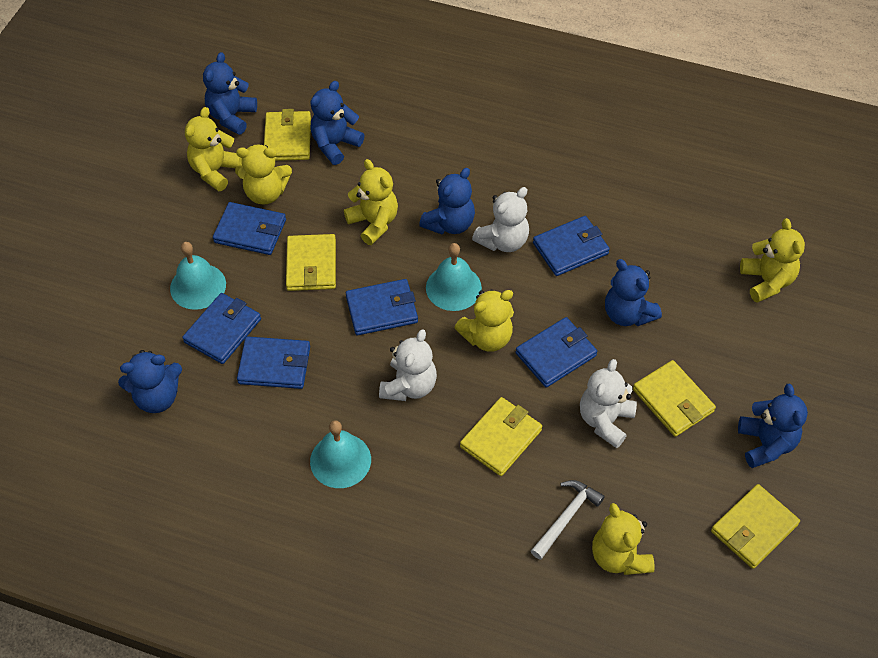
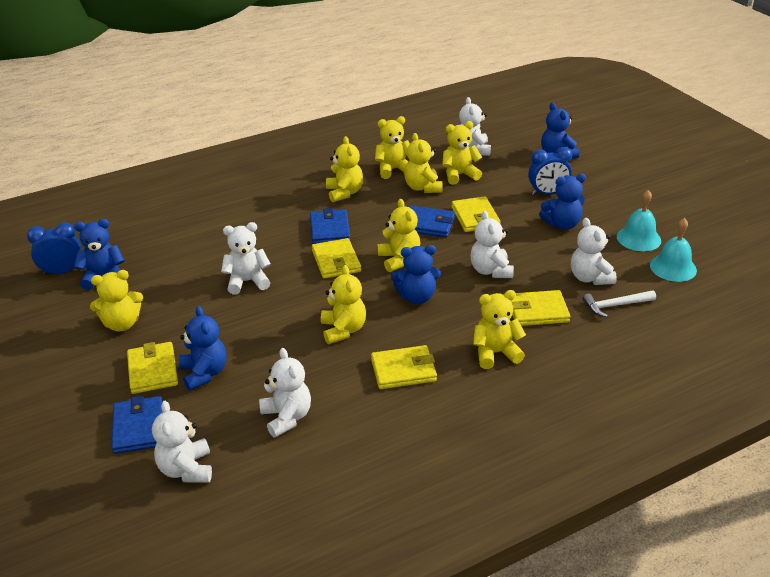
blue clock: none = 0 -> [27,222,81,275] [528,147,572,195] = 2
blue teddy bear: [118,350,182,413] [203,52,257,135] [310,81,364,165] [419,168,475,234] [605,259,662,326] [738,384,808,468] = 6 -> [74,219,125,290] [179,306,227,391] [391,245,441,304] [539,174,586,230] [541,103,579,159] = 5
blue wallet: [182,293,261,364] [213,202,286,255] [237,336,310,389] [346,279,418,335] [516,317,597,388] [533,216,610,276] = 6 -> [111,396,163,454] [310,208,350,244] [409,206,455,237] = 3
turquoise bell: [170,242,226,310] [310,420,371,488] [426,243,482,311] = 3 -> [617,190,661,251] [650,218,697,282] = 2
white teddy bear: [379,329,437,401] [472,187,529,252] [580,359,637,448] = 3 -> [152,401,212,483] [221,222,271,294] [259,348,311,438] [459,97,491,156] [470,211,514,278] [571,218,617,285] = 6
yellow teddy bear: [185,107,242,191] [235,144,292,204] [344,159,398,245] [454,289,514,352] [592,503,655,575] [740,218,805,303] = 6 -> [90,270,143,331] [321,265,366,344] [326,136,363,202] [375,116,410,179] [378,199,420,272] [404,133,443,193] [442,121,482,185] [473,290,526,369] = 8

